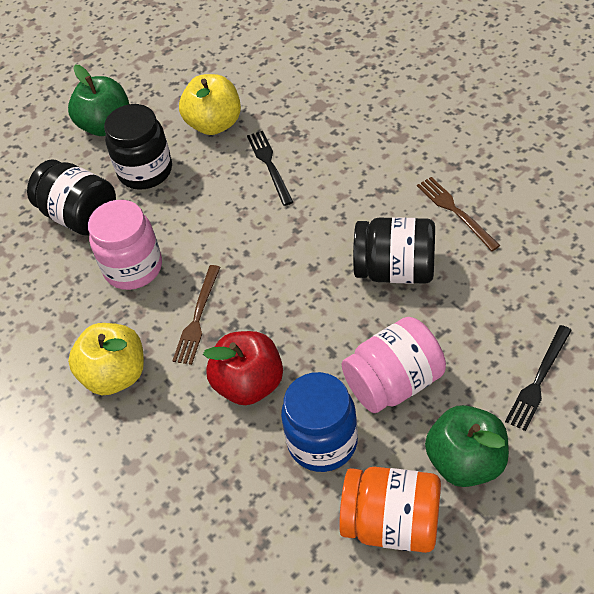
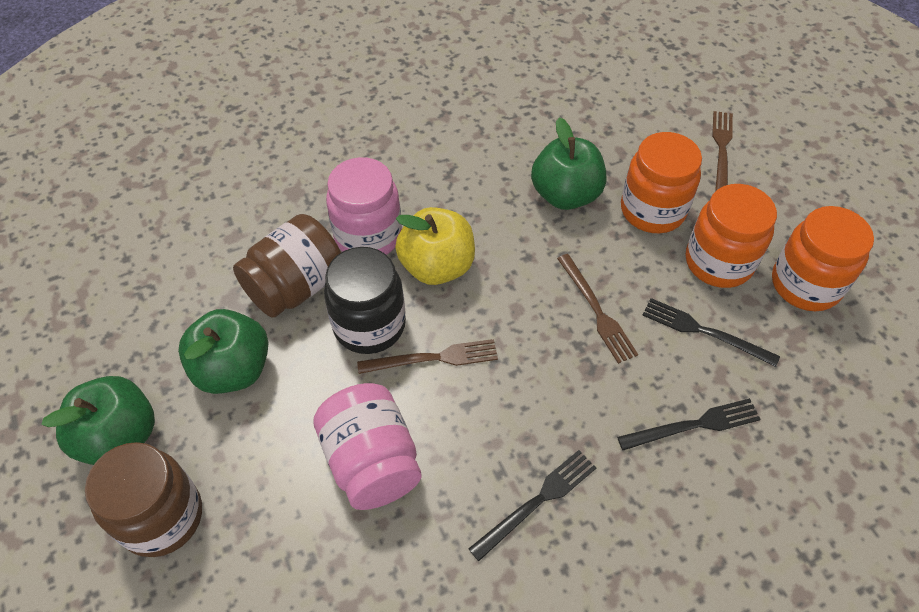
black fork: [247,131,293,206] [505,325,572,431] = 2 -> [468,450,596,561] [617,398,761,450] [642,298,780,367] = 3
black jar: [27,159,116,236] [104,104,172,190] [353,217,435,284] = 3 -> [324,247,406,354] = 1
blue jar: [281,372,358,472] = 1 -> none = 0
brown fork: [172,265,220,365] [417,177,501,251] = 2 -> [357,339,498,374] [557,254,638,364] [712,111,733,192] = 3
brown jar: none = 0 -> [85,442,202,557] [233,214,341,318] = 2
green apple: [68,65,129,136] [425,405,509,487] = 2 -> [41,376,155,465] [178,309,268,394] [531,117,606,210] = 3
orange jar: [339,467,441,553] = 1 -> [621,132,702,233] [686,184,777,288] [772,206,874,311] = 3
red apple: [203,331,283,405] = 1 -> none = 0
yellow apple: [68,323,144,395] [179,74,241,135] = 2 -> [395,207,475,285] = 1

